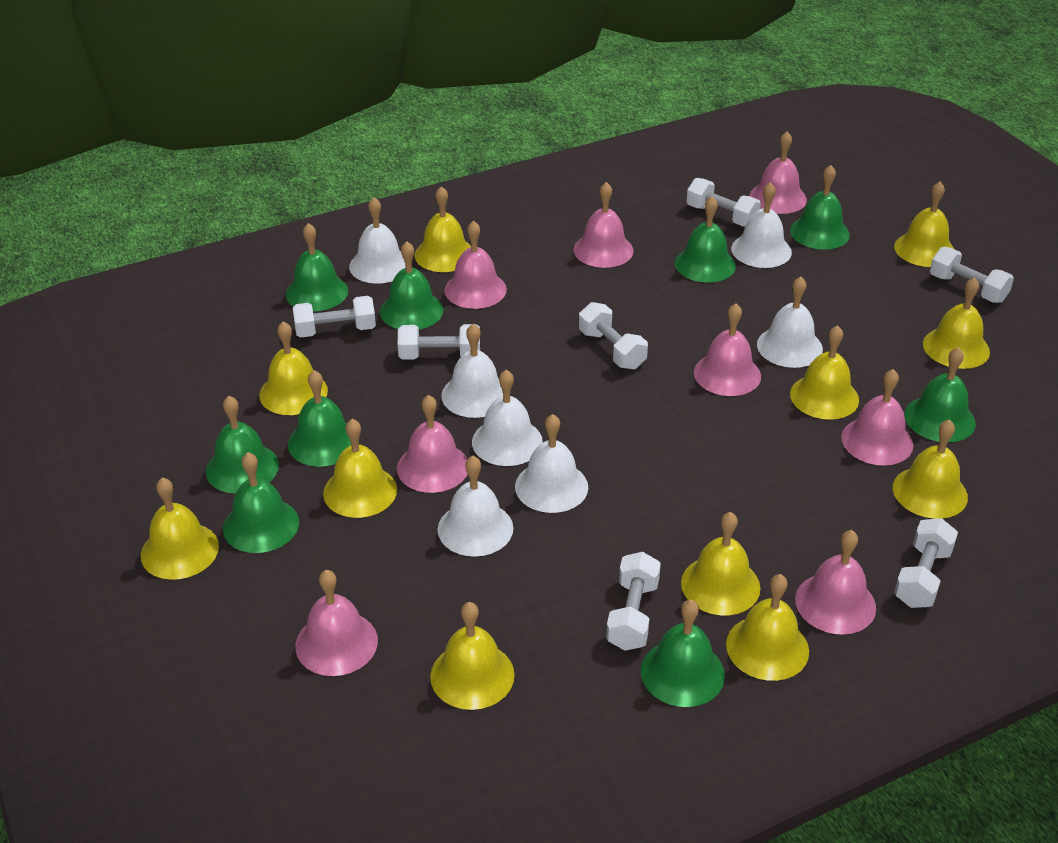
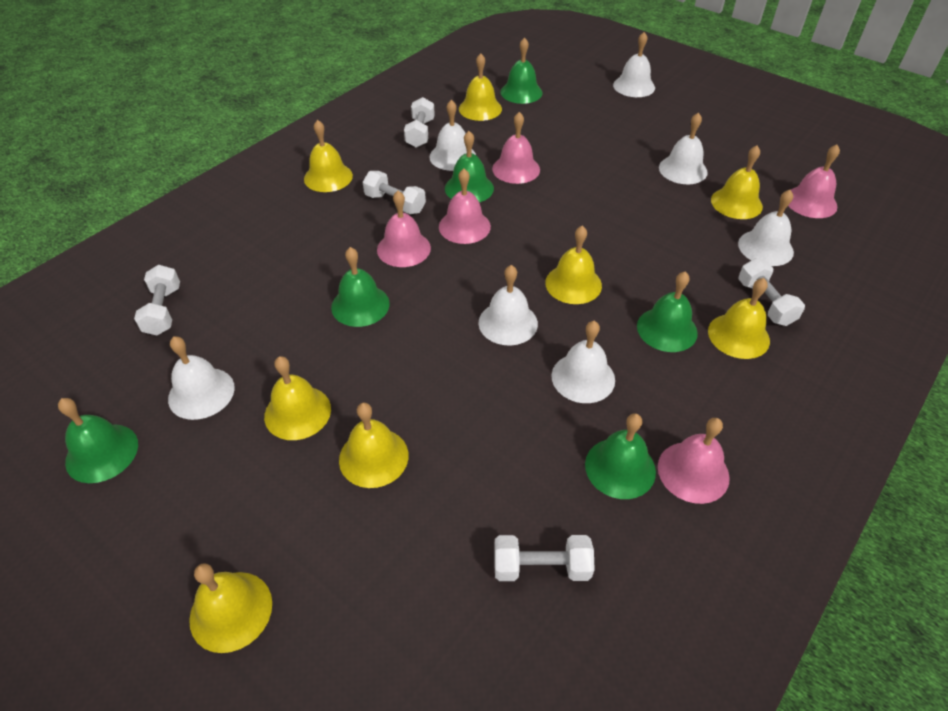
green bell: [206,396,279,494] [223,452,299,553] [286,223,348,311] [288,370,351,467] [380,241,443,329] [641,599,725,707] [675,196,736,283] [790,165,850,250] [905,347,976,442] = 9 -> [58,398,138,483] [331,247,390,327] [445,131,494,202] [501,37,543,104] [585,413,656,499] [637,272,698,352] = 6
pink bell: [295,570,378,676] [397,395,468,493] [444,221,507,309] [574,182,634,268] [694,303,761,396] [749,132,807,214] [795,530,876,635] [841,369,913,466] = 8 -> [377,191,431,267] [439,169,491,244] [492,112,540,184] [658,418,730,504] [788,145,840,218] = 5
white dumbbell: [293,296,376,338] [398,324,480,360] [579,302,648,369] [606,552,661,651] [686,178,761,227] [894,518,958,608] [930,247,1014,303] = 7 -> [134,265,180,335] [363,171,426,214] [404,97,435,148] [494,535,595,581] [738,258,805,326] = 5
yellow bell: [141,477,219,580] [259,321,328,415] [323,419,397,518] [415,186,471,272] [430,602,515,710] [681,512,761,615] [726,574,809,681] [790,325,859,420] [893,419,968,519] [894,182,954,267] [923,277,990,369] = 11 -> [189,564,272,653] [264,356,331,440] [304,120,353,192] [339,403,408,488] [459,53,502,121] [545,226,602,304] [708,278,770,359] [711,145,763,219] = 8

